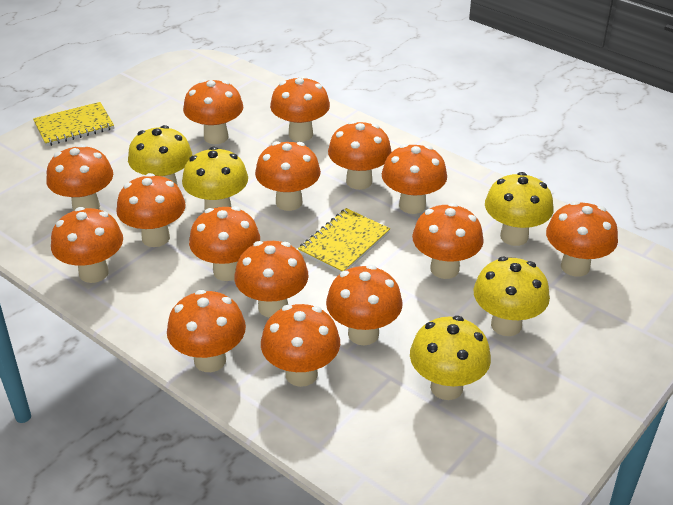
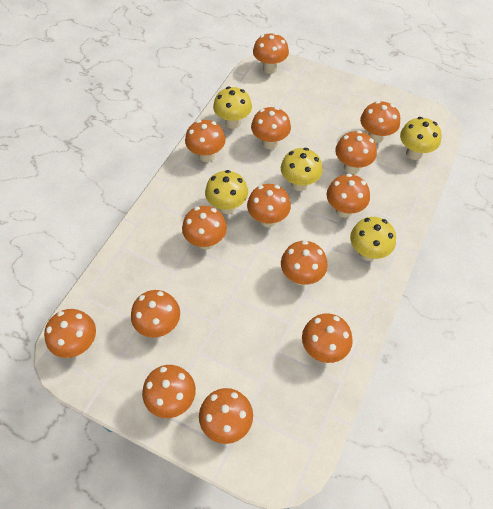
orange mushroom: [46,144,113,211] [51,207,123,283] [116,173,186,247] [167,290,246,372] [183,79,243,144] [189,206,260,281] [234,241,309,318] [255,141,321,211] [261,304,340,387] [270,76,330,142] [326,265,403,345] [328,121,392,190] [382,144,447,214] [412,203,484,279] [546,201,618,277] = 15 -> [44,309,96,358] [131,290,180,338] [142,365,196,418] [182,206,227,250] [185,120,226,162] [199,388,253,444] [247,184,291,227] [251,107,291,149] [253,33,289,74] [281,241,328,285] [302,313,353,363] [326,174,370,218] [335,130,377,174] [360,101,400,143] = 14
yellow notebook: [33,102,114,146] [298,208,390,273] = 2 -> none = 0

